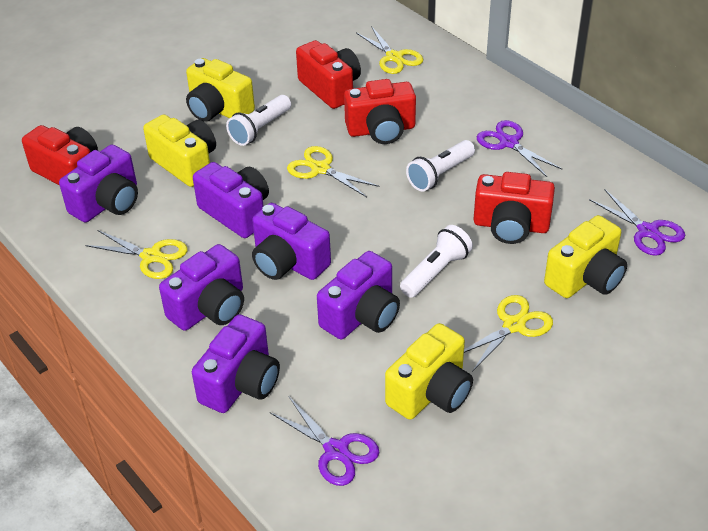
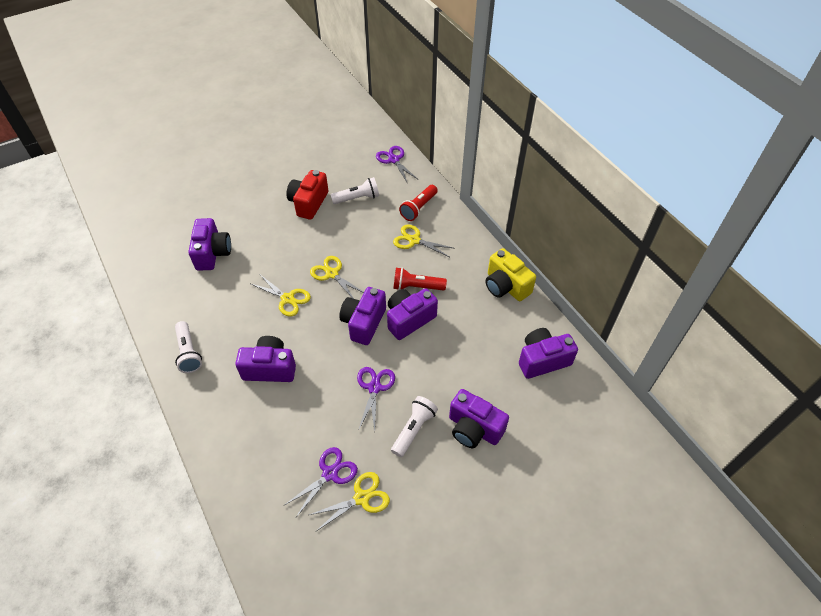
red camera: [22,125,98,185] [296,40,361,109] [344,79,416,144] [473,172,555,244] = 4 -> [286,170,328,220] = 1
red flashlight: none = 0 -> [393,268,447,291] [399,185,438,221] = 2
yellow camera: [143,115,216,187] [186,58,255,122] [385,323,473,420] [544,215,627,298] = 4 -> [486,248,536,301] = 1

